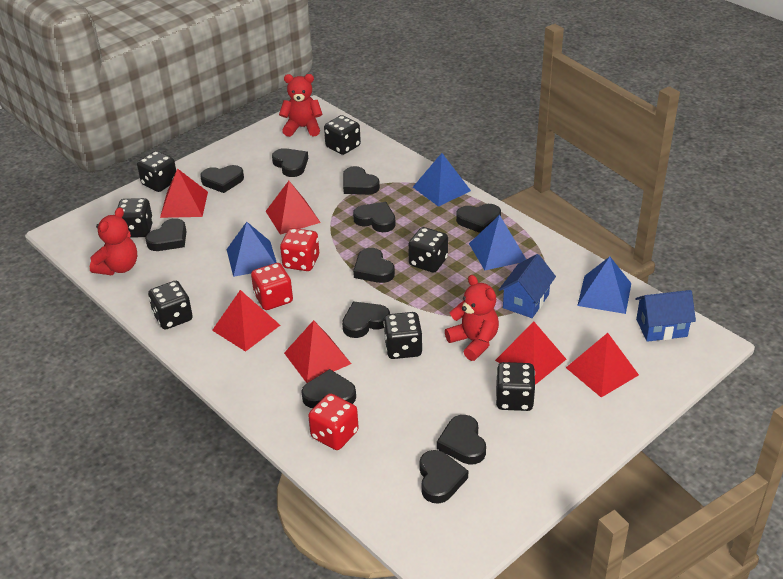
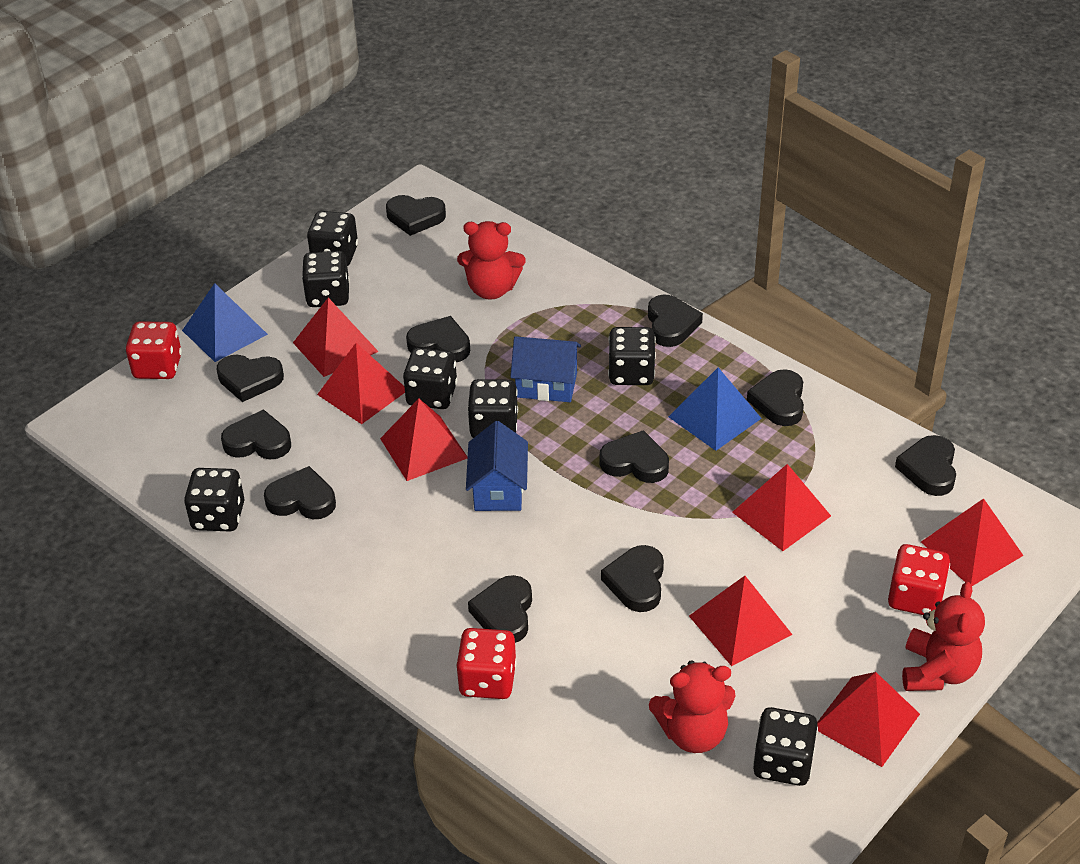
blue pyramid: [226,222,277,277] [413,153,471,207] [469,215,526,270] [577,257,631,314] = 4 -> [182,283,268,362] [668,368,762,451] = 2
red pyramid: [160,168,208,218] [212,290,280,352] [266,181,321,235] [284,320,351,383] [495,322,567,385] [566,333,639,398] = 6 -> [293,298,379,377] [317,343,405,424] [380,399,468,481] [689,576,793,666] [732,464,831,551] [817,672,920,767] [921,498,1024,586] = 7

